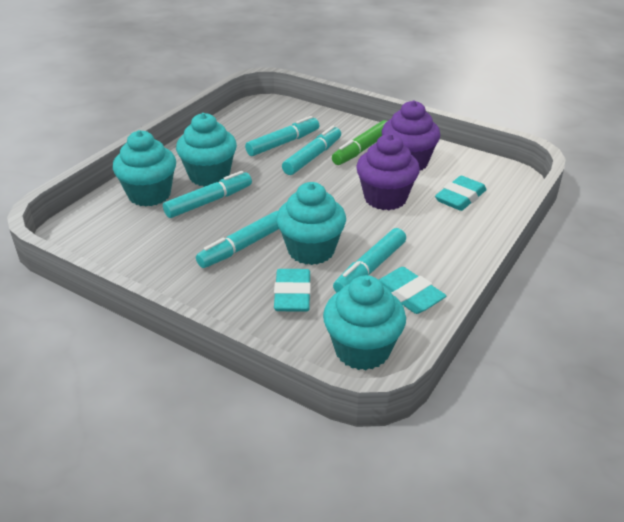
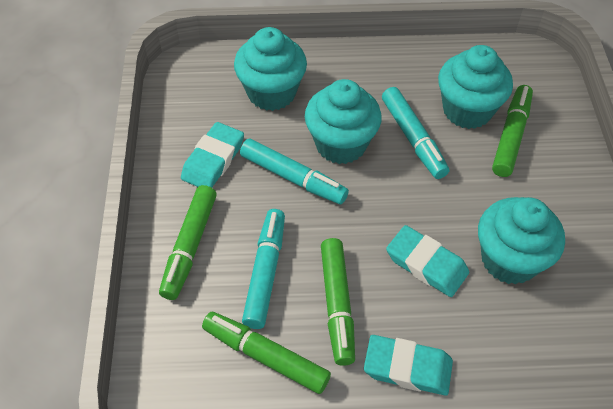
green marker: [332,120,387,165] = 1 -> [159,185,217,300] [202,312,331,394] [321,238,355,366] [492,85,533,177] = 4
purple cupcake: [356,134,420,210] [382,100,441,170] = 2 -> none = 0
turquoise marker: [163,171,252,218] [196,211,279,268] [245,116,320,156] [282,126,341,175] [333,228,406,293] = 5 -> [240,139,349,204] [242,209,285,329] [382,87,449,179] = 3

